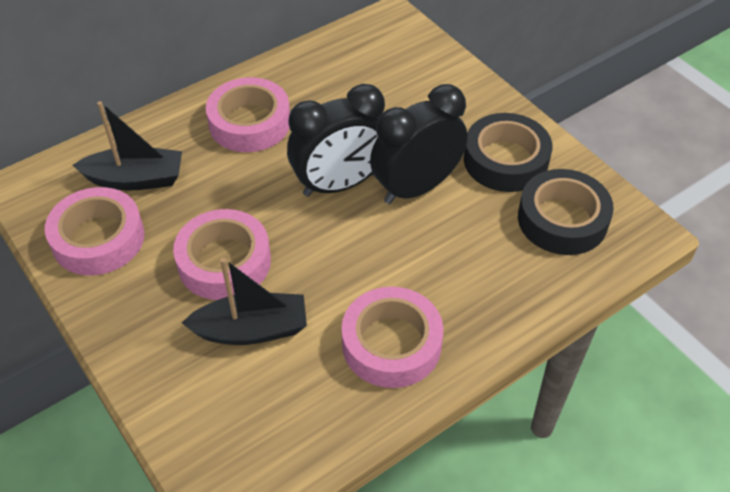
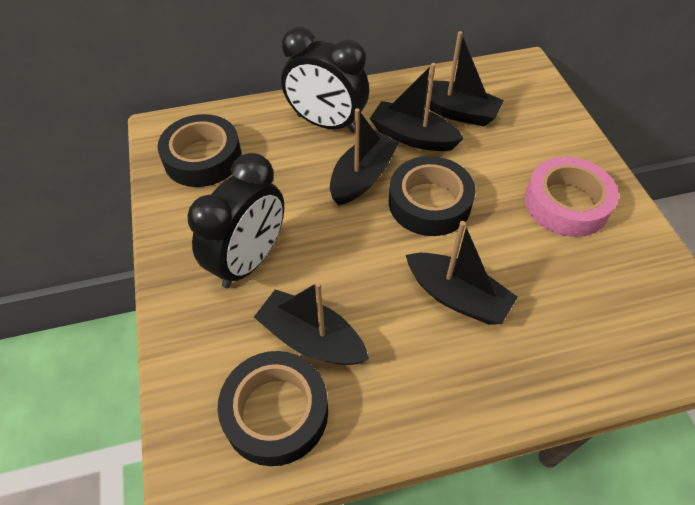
black boat: [73,101,182,191] [182,258,307,345] = 2 -> [254,282,369,365] [330,108,399,206] [369,63,464,151] [406,221,517,325] [425,31,504,127] = 5
black tape: [464,113,552,192] [518,169,614,255] = 2 -> [157,114,242,187] [218,351,328,466] [389,156,476,236] = 3
pink tape: [45,187,145,275] [173,209,271,300] [206,77,290,152] [341,287,443,388] = 4 -> [525,157,619,237] = 1

